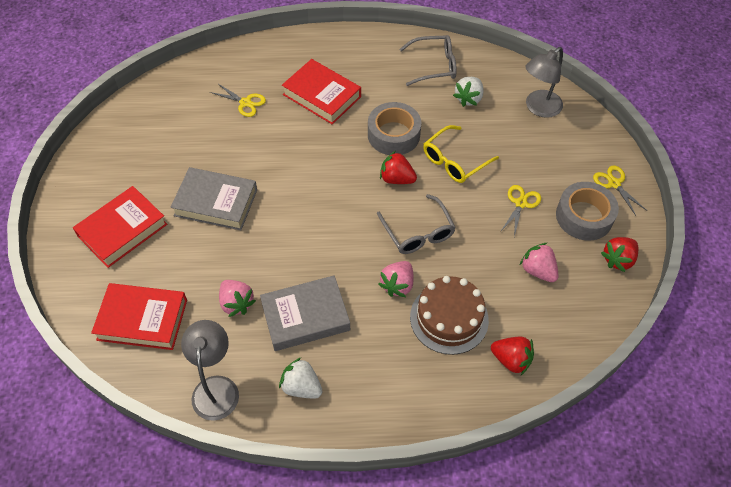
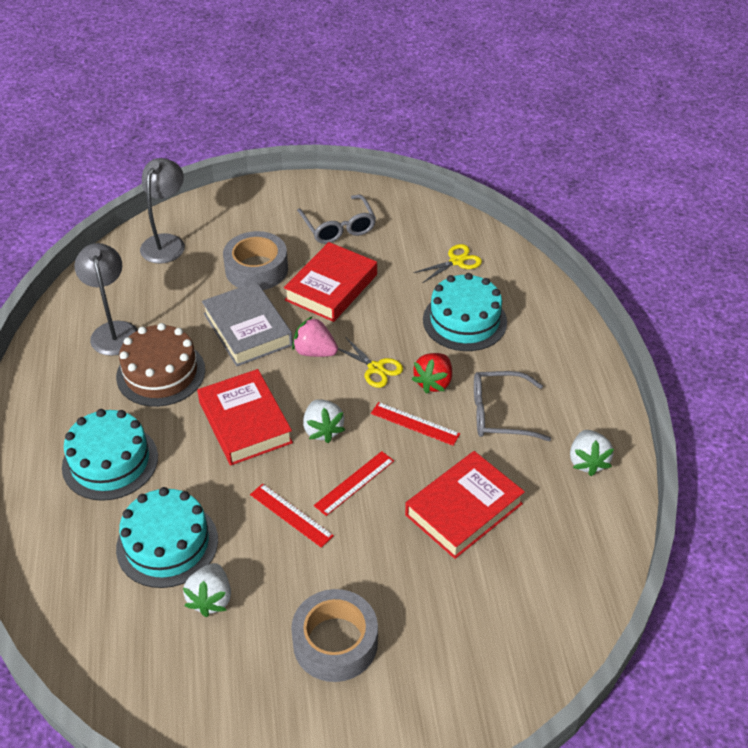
grey book: [171,167,257,230] [260,275,350,351] = 2 -> [202,282,293,367] = 1
pink strawberry: [219,280,256,317] [379,261,414,297] [520,243,559,282] = 3 -> [292,316,338,357] = 1
red ruler: none = 0 -> [250,484,334,548] [314,451,394,516] [371,402,460,446] = 3
red strawberry: [380,151,417,184] [491,337,534,375] [601,237,638,272] = 3 -> [412,353,452,394] = 1
turquoise cake: none = 0 -> [62,409,158,501] [116,487,218,588] [423,273,507,351] = 3
white strawberry: [279,358,323,398] [453,77,484,107] = 2 -> [183,563,231,617] [303,399,345,443] [570,430,614,476] = 3
yellow glasses: [423,125,499,183] = 1 -> none = 0
yellow scissors: [210,83,266,117] [500,185,541,237] [593,166,647,216] = 3 -> [338,337,403,388] [413,244,482,283] = 2

